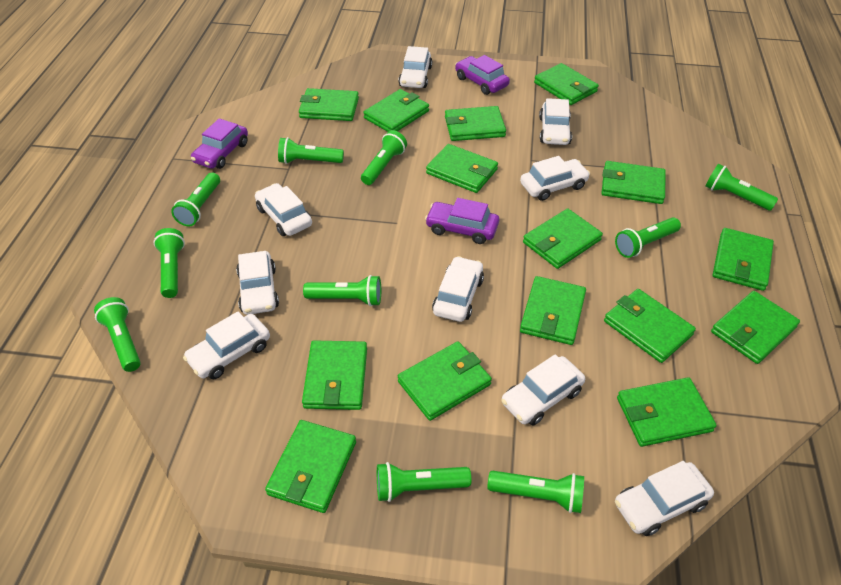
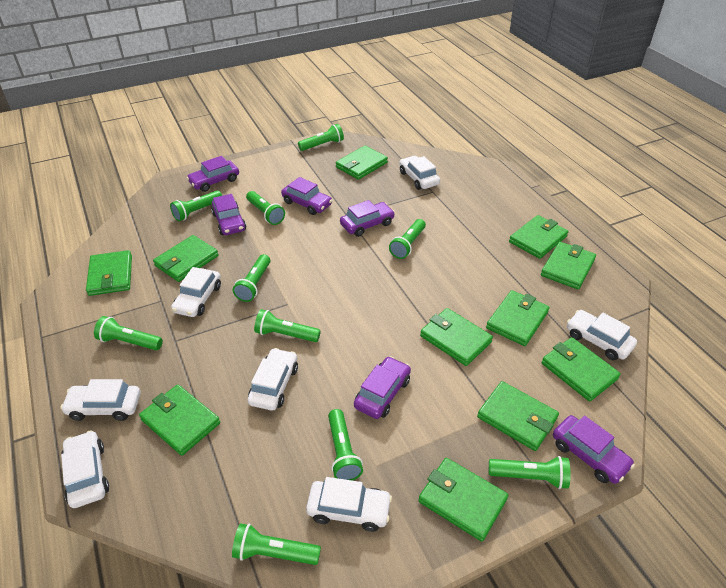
green wallet: [265,420,356,513] [299,88,359,121] [302,341,367,410] [363,89,429,132] [398,342,492,421] [426,144,498,193] [445,106,506,141] [520,276,586,345] [523,208,603,269] [534,63,599,105] [602,161,666,204] [604,289,696,363] [617,377,717,447] [711,291,800,364] [713,228,774,291] = 15 -> [86,250,132,296] [139,385,220,456] [153,235,219,282] [336,146,388,180] [418,458,508,542] [420,308,493,366] [477,381,559,451] [486,290,550,346] [509,215,569,259] [541,242,596,289] [542,337,621,402] = 11
purple car: [191,118,248,169] [425,198,499,244] [455,55,510,95] = 3 -> [187,156,239,192] [211,194,246,235] [281,177,333,215] [340,200,395,237] [354,356,411,419] [553,415,635,484] = 6
white car: [183,311,270,379] [236,251,279,315] [255,183,312,236] [398,46,432,88] [432,256,484,322] [501,354,585,426] [520,156,590,201] [539,98,572,145] [615,461,714,536] = 9 -> [60,379,141,421] [61,430,109,508] [171,267,221,317] [247,348,298,411] [306,477,392,532] [399,156,440,190] [567,310,637,360] = 7

